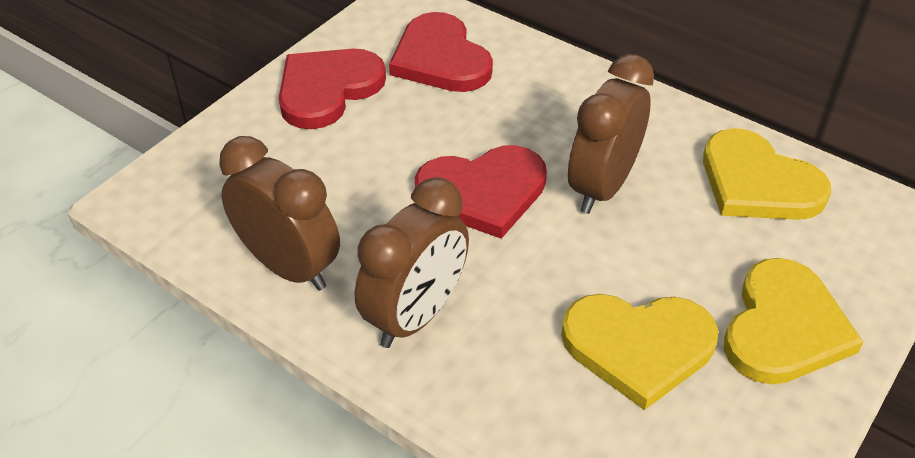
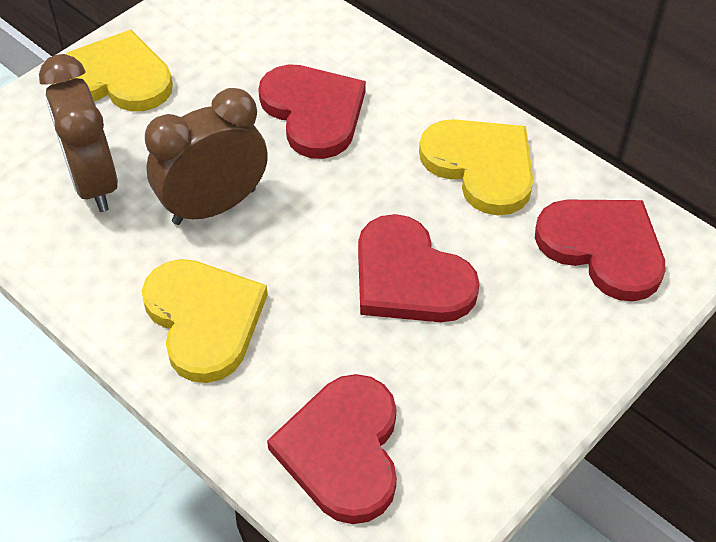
brown clock: [219,136,340,291] [355,177,469,348] [568,54,654,214] = 3 -> [39,54,118,212] [145,88,268,225] = 2
red heart: [279,49,386,129] [389,12,493,92] [415,145,547,239] = 3 -> [258,64,366,159] [267,374,397,524] [358,214,480,322] [535,200,666,302] = 4

